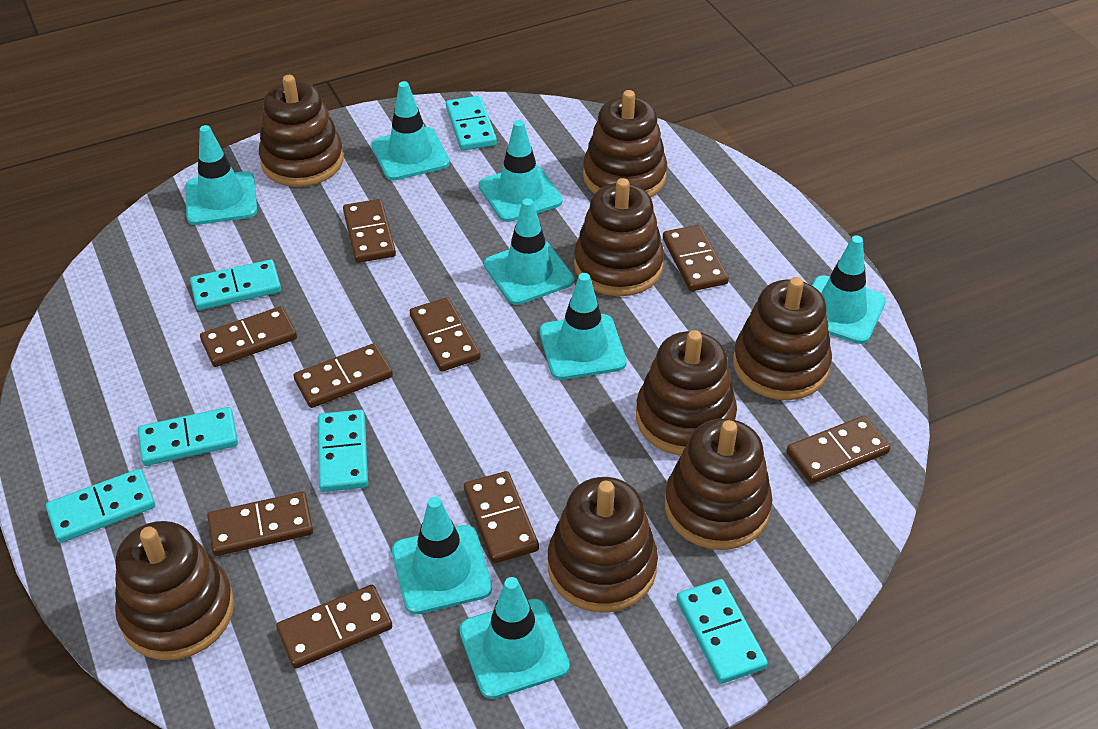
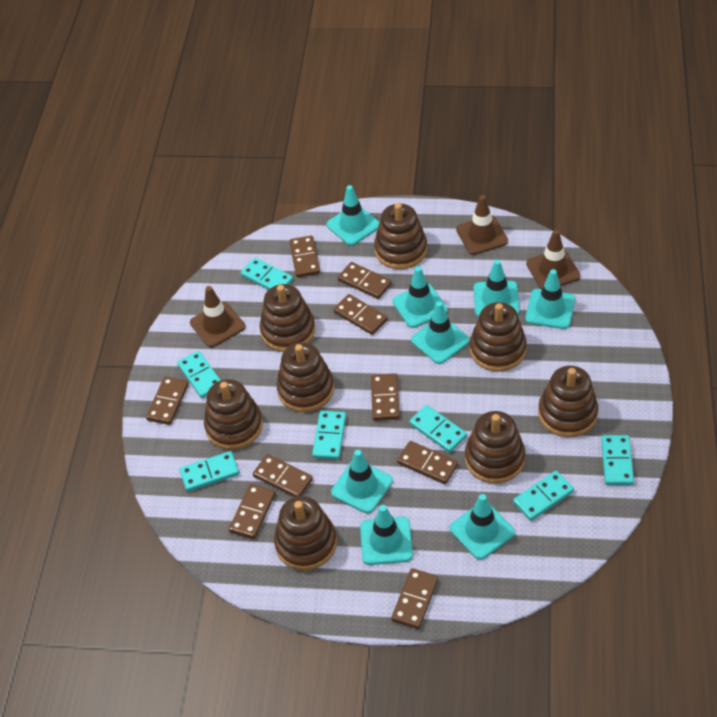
brown traffic cone: none = 0 -> [190,286,245,347] [456,195,508,255] [526,230,581,289] = 3
turquoise domino: [46,469,155,543] [138,407,238,466] [190,260,281,310] [318,410,368,492] [446,96,497,151] [677,579,768,684] = 6 -> [177,351,221,398] [180,451,239,492] [241,258,293,290] [312,411,346,460] [409,405,467,453] [513,471,574,521] [601,435,634,485] = 7

